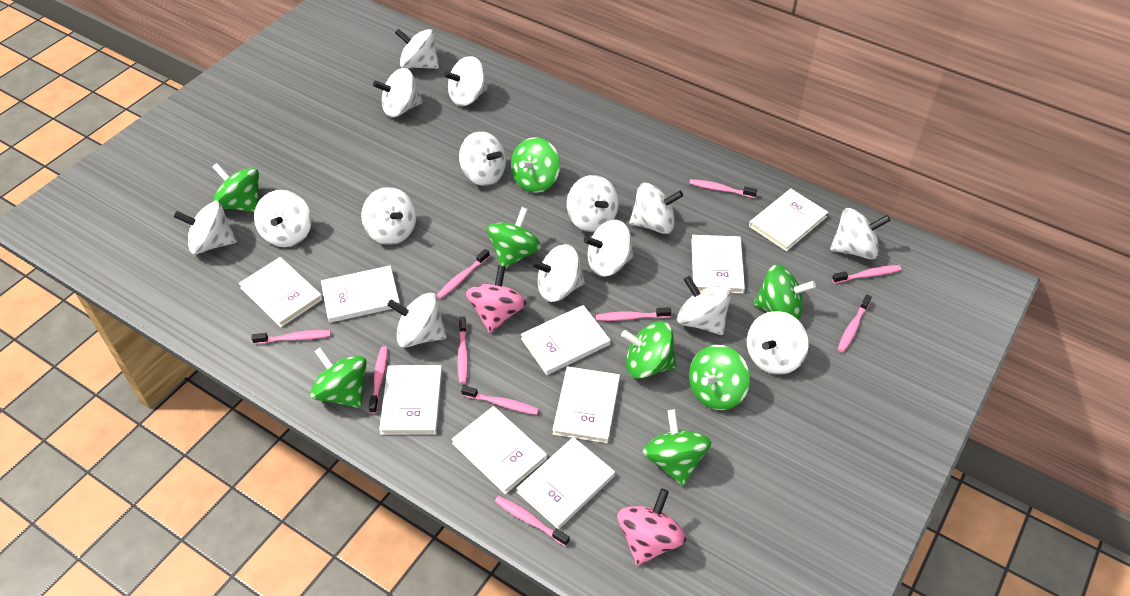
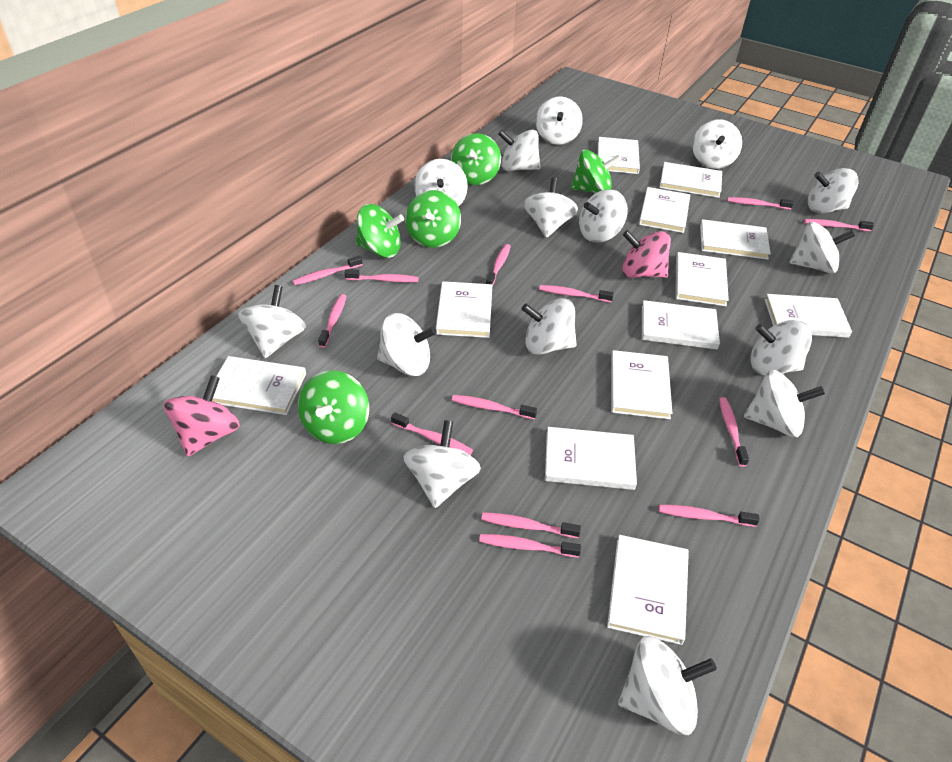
green spinning top: [212,163,259,212] [310,347,367,408] [487,207,542,268] [511,137,560,193] [621,321,676,379] [643,409,711,486] [689,345,750,410] [753,265,816,320] = 8 -> [298,370,369,444] [356,204,404,258] [405,190,461,248] [451,133,501,185] [571,149,622,193] = 5
pink toothbrush: [252,330,331,344] [368,347,388,414] [436,249,490,299] [457,317,468,384] [461,386,539,415] [495,496,570,546] [596,307,671,321] [689,179,757,198] [832,265,901,283] [837,294,872,352] = 10 -> [293,256,362,285] [318,294,346,348] [345,269,419,282] [391,413,473,455] [452,395,537,420] [479,534,581,558] [481,512,581,538] [486,244,511,286] [539,285,614,302] [659,505,760,527] [719,397,749,467] [727,197,794,210] [804,219,874,231] = 13
white book: [239,257,323,327] [321,266,400,323] [379,365,442,435] [451,406,547,494] [516,437,615,529] [521,305,611,375] [553,366,620,443] [691,235,745,293] [749,189,828,251] = 9 -> [212,356,306,415] [436,281,492,338] [545,427,637,490] [598,137,640,174] [607,535,689,645] [611,350,672,419] [639,187,690,233] [642,300,720,350] [659,162,722,198] [675,252,729,306] [700,219,771,260] [765,294,852,338] = 12

